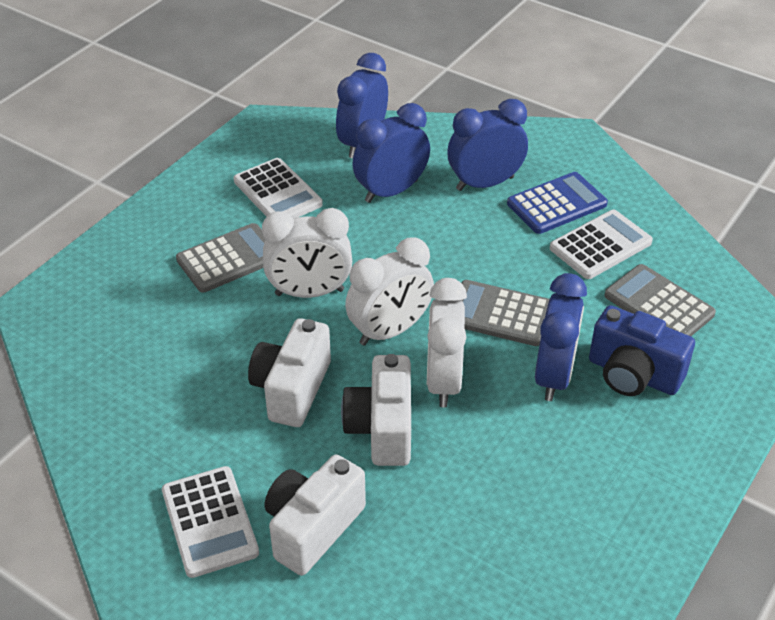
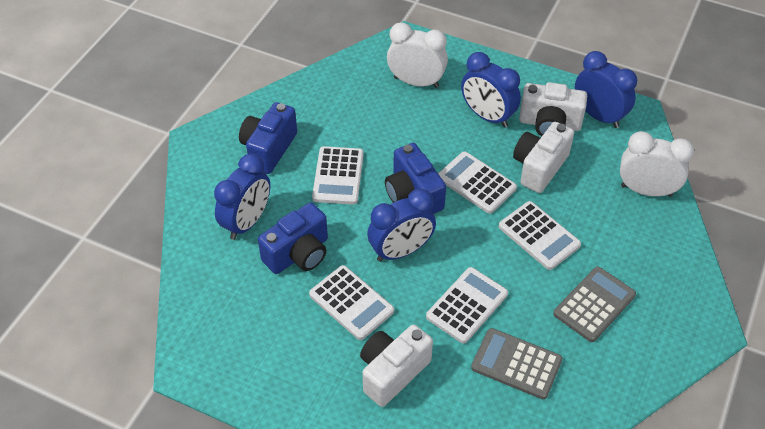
blue calculator: [507,172,608,234] = 1 -> none = 0
blue camera: [589,305,695,396] = 1 -> [239,102,297,174] [258,202,328,274] [385,143,446,214] = 3
grey calculator: [176,223,266,293] [461,280,549,346] [605,264,716,336] = 3 -> [471,328,562,399] [553,267,636,342] = 2
white calculator: [162,466,259,578] [234,158,323,218] [550,210,653,279] = 3 -> [309,265,394,340] [312,146,364,205] [426,267,508,344] [438,152,517,214] [499,201,581,270] = 5
white clock: [262,208,352,298] [345,238,434,346] [427,278,467,407] = 3 -> [387,22,448,88] [620,131,694,197] = 2

